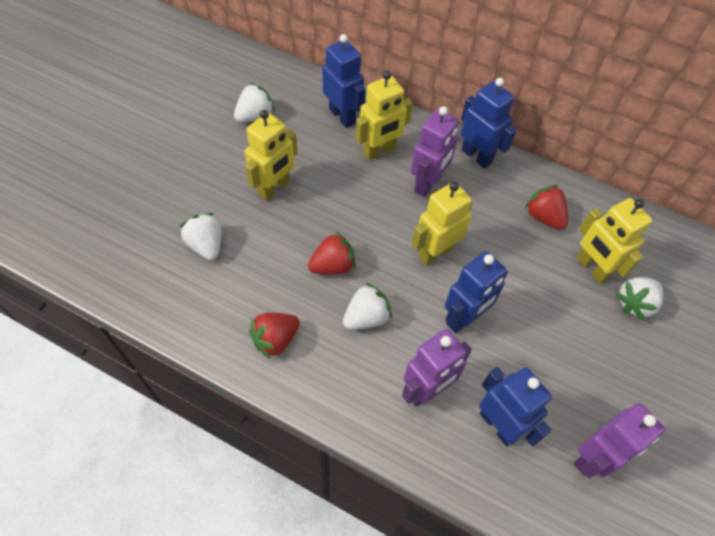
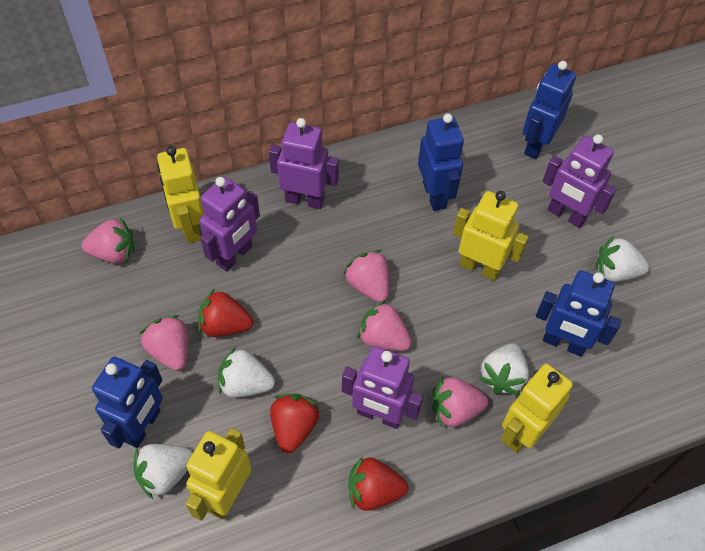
pink strawberry: none = 0 -> [82,217,135,263] [139,315,188,371] [344,250,389,302] [357,300,412,351] [432,377,489,427] = 5
purple robot: [402,329,472,406] [411,106,459,197] [574,403,665,478] = 3 -> [199,177,260,272] [269,118,339,209] [342,346,423,429] [542,134,616,228] = 4

